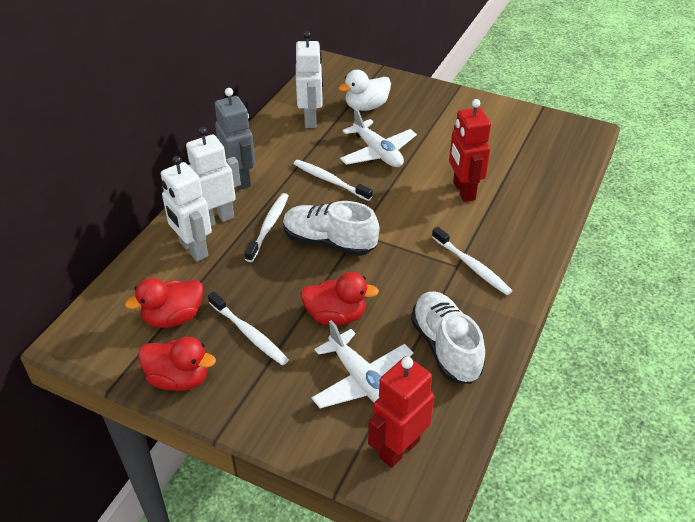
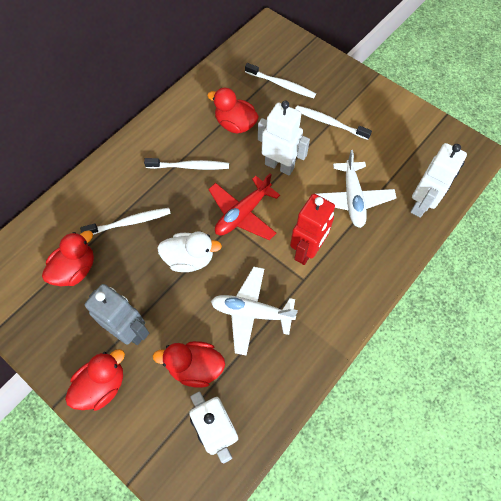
red duck: [125,278,203,328] [138,337,216,391] [300,272,379,325] = 3 -> [42,230,94,286] [65,349,125,411] [153,341,225,388] [207,88,259,133] = 4
red plane: none = 0 -> [208,173,280,240] = 1
red robot: [368,356,434,468] [449,99,491,202] = 2 -> [290,194,335,265] = 1
white shoe: [283,201,379,256] [411,291,485,384] = 2 -> none = 0

